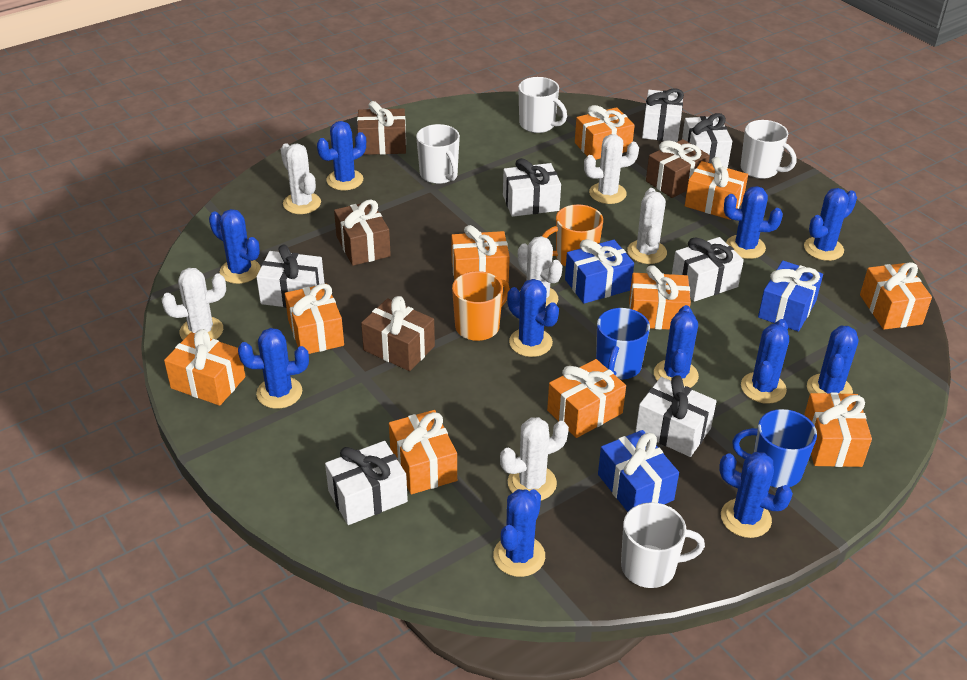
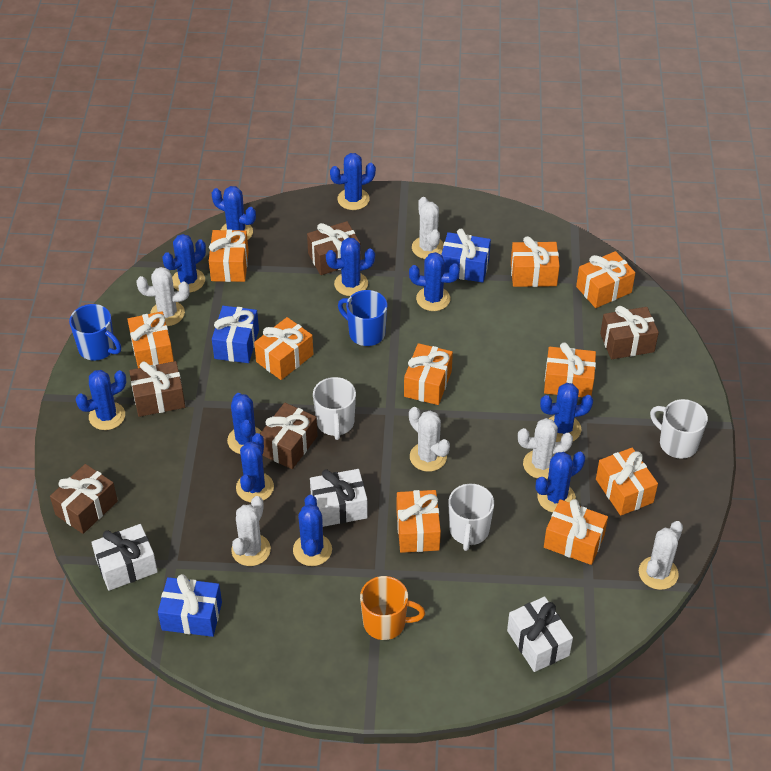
brown gift: [334,200,391,266] [357,101,406,155] [361,296,435,371] [646,139,710,198] = 4 -> [50,464,118,534] [129,361,185,417] [260,403,318,469] [307,221,361,275] [600,306,659,359] = 5
orange mug: [452,271,510,341] [542,204,603,267] = 2 -> [360,576,425,640] = 1
white gift: [256,245,325,308] [325,441,408,525] [503,158,561,217] [635,375,717,457] [642,88,684,142] [672,237,744,302] [682,113,732,167] = 7 -> [91,524,158,591] [310,469,368,527] [507,596,573,672] = 3
white mug: [416,124,460,184] [518,77,567,133] [621,502,705,588] [741,120,796,179] = 4 -> [313,377,356,440] [449,484,494,551] [650,399,708,459] = 3

